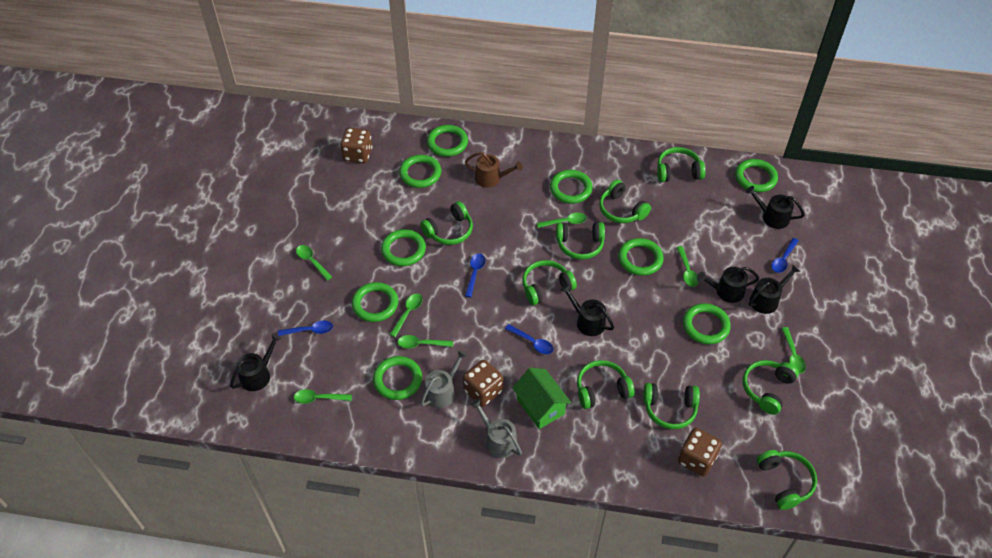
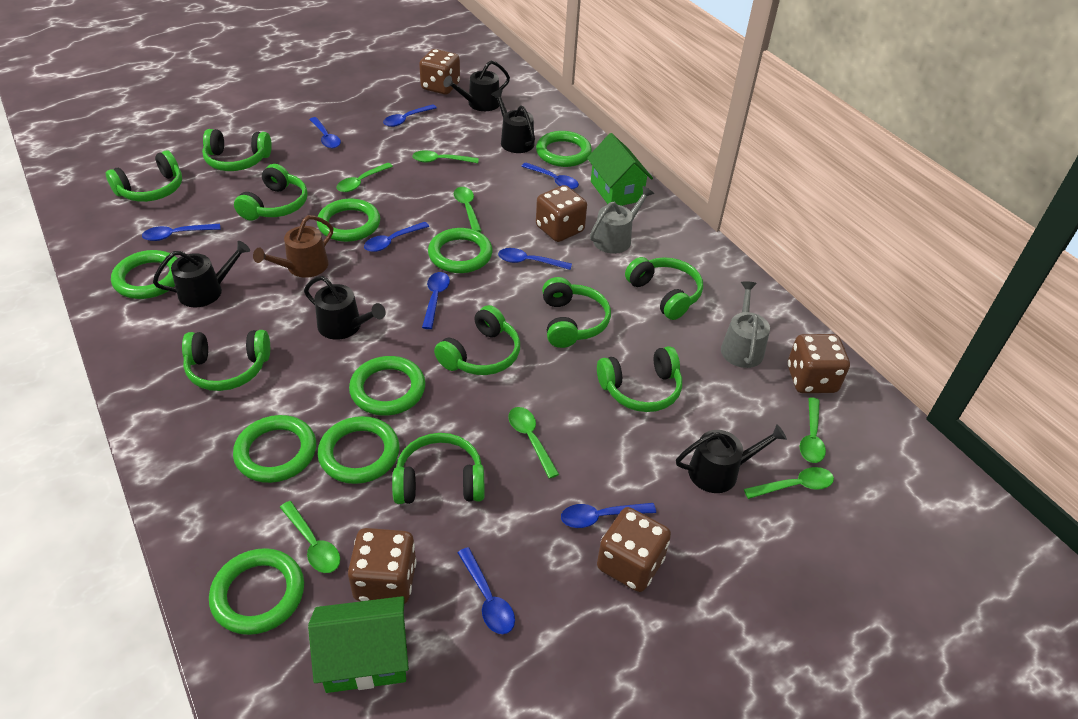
blue spoon: [278,321,333,336] [465,254,485,297] [505,324,553,354] [771,238,799,273] = 4 -> [142,224,221,241] [309,117,341,148] [364,222,429,252] [383,104,437,127] [422,272,450,329] [457,547,515,634] [498,248,572,270] [521,162,579,189] [561,503,656,528] = 9
brown dice: [340,128,373,163] [463,360,503,407] [678,428,722,477] = 3 -> [348,528,417,604] [419,49,460,95] [536,185,587,242] [597,507,671,592] [787,334,850,393] = 5
green house: [512,368,571,429] = 1 -> [308,596,409,693] [587,133,653,206] = 2
green ring: [352,282,398,322] [373,356,422,400] [381,229,426,266] [399,155,441,188] [427,125,468,157] [550,170,593,204] [618,238,664,276] [683,303,731,344] [735,159,778,192] = 9 -> [111,250,178,299] [209,548,304,635] [233,415,316,483] [317,199,380,242] [318,416,399,484] [349,356,425,416] [428,228,492,273] [536,131,592,167] = 8

